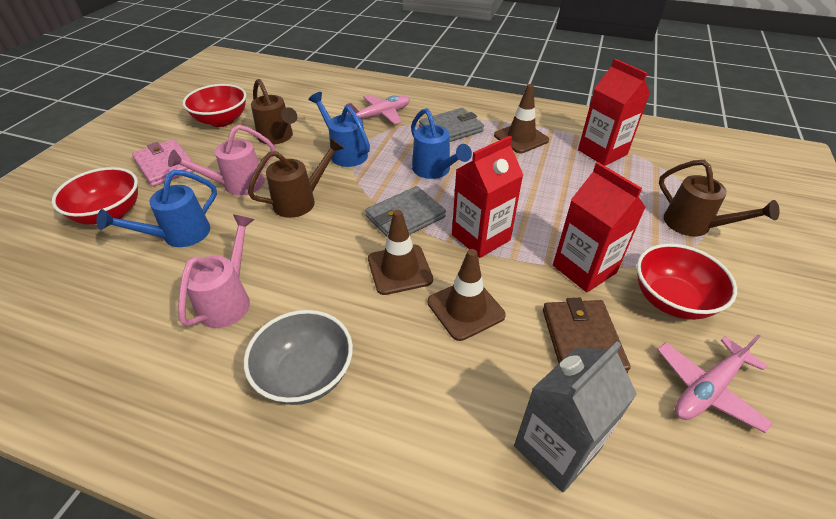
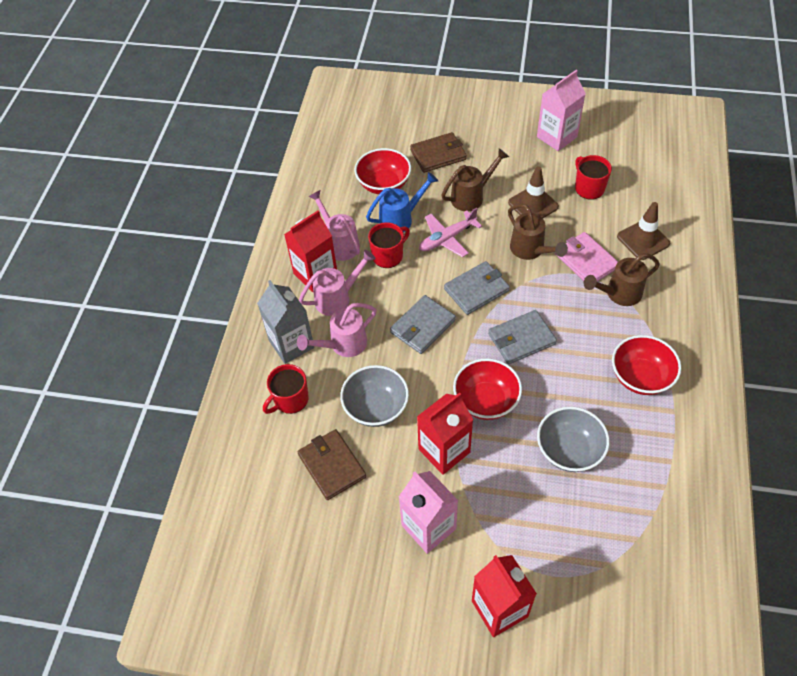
blue watering can: [96,170,217,247] [308,92,370,167] [411,108,472,179] = 3 -> [366,172,438,232] = 1
brown traffic cone: [368,210,433,295] [427,249,506,341] [494,84,549,153] = 3 -> [508,166,559,218] [617,202,670,260] = 2
brown wallet: [543,298,631,373] = 1 -> [297,429,366,500] [410,132,467,173] = 2
grey bowl: [244,310,353,405] = 1 -> [340,365,409,427] [537,406,610,472] = 2
grey wallet: [365,186,446,237] [419,108,484,142] = 2 -> [390,295,456,354] [444,261,510,315] [488,310,557,364] = 3
pink carton: none = 0 -> [399,471,458,554] [537,70,586,151] = 2
pink plane: [346,94,410,125] [657,334,773,433] = 2 -> [419,208,482,257] = 1
pink watering can: [168,125,275,195] [178,214,254,328] = 2 -> [297,303,376,357] [299,249,376,316] [308,190,360,261] = 3
red mug: none = 0 -> [263,364,309,414] [368,222,410,268] [575,155,612,200] = 3

